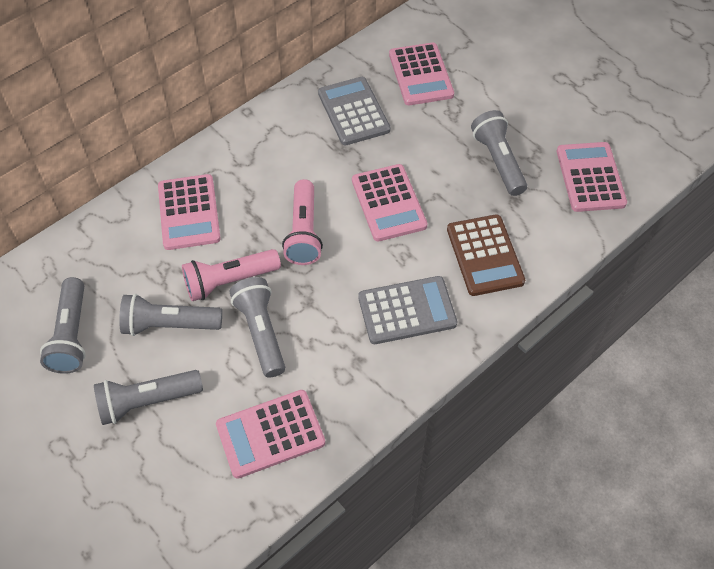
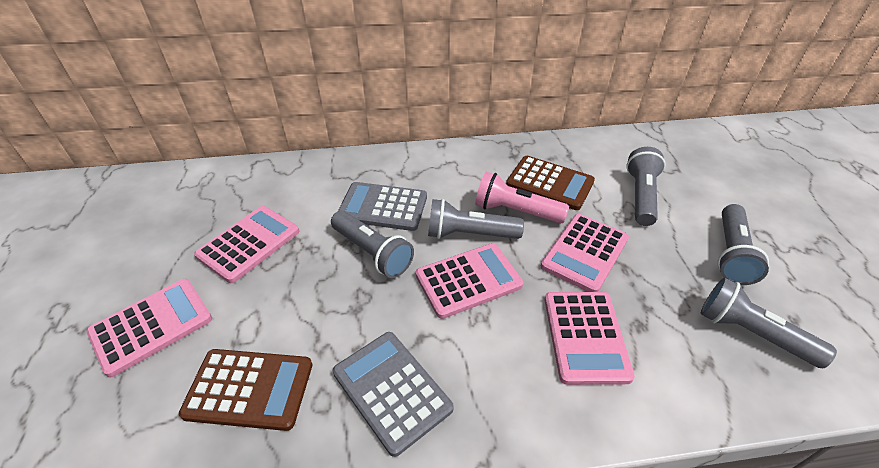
brown calculator: [447,214,525,296] = 1 -> [179,349,312,431] [506,156,595,210] = 2
pink flashlight: [182,249,281,301] [282,179,323,265] = 2 -> [475,172,569,223] = 1

